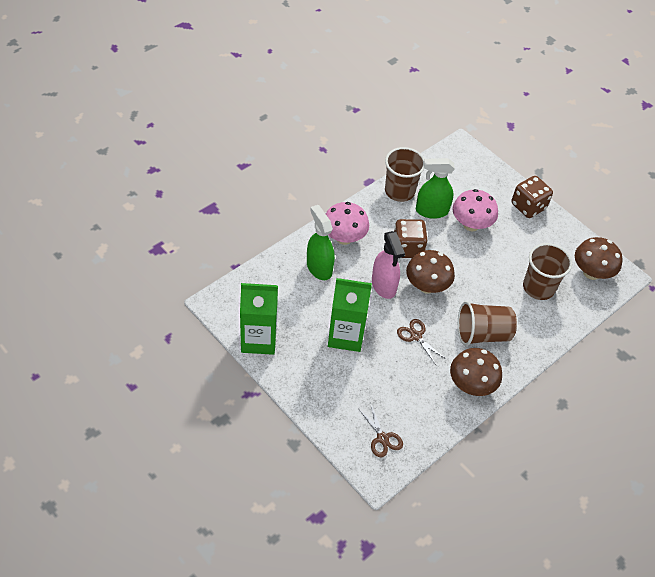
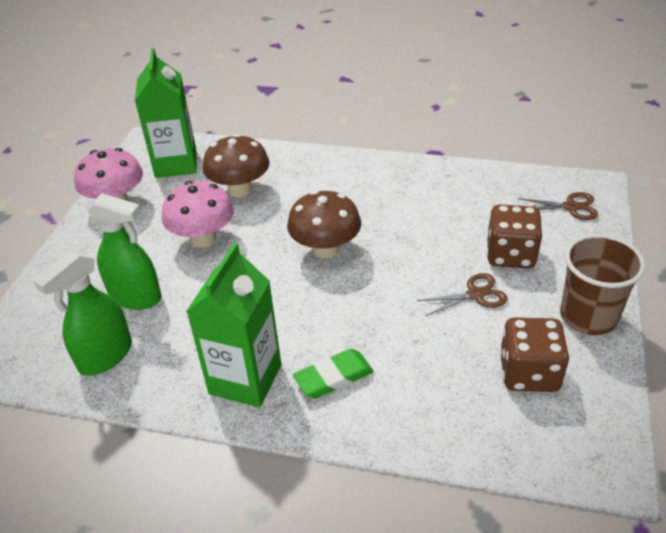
brown cup: [385,147,424,202] [458,301,517,346] [523,243,572,300] = 3 -> [560,234,646,335] = 1
brown mushroom: [406,250,455,294] [450,348,502,396] [575,237,623,280] = 3 -> [203,134,269,198] [287,190,361,259] = 2
green eraser: none = 0 -> [293,349,374,399] = 1
pink spray bottle: [372,231,405,299] = 1 -> none = 0

